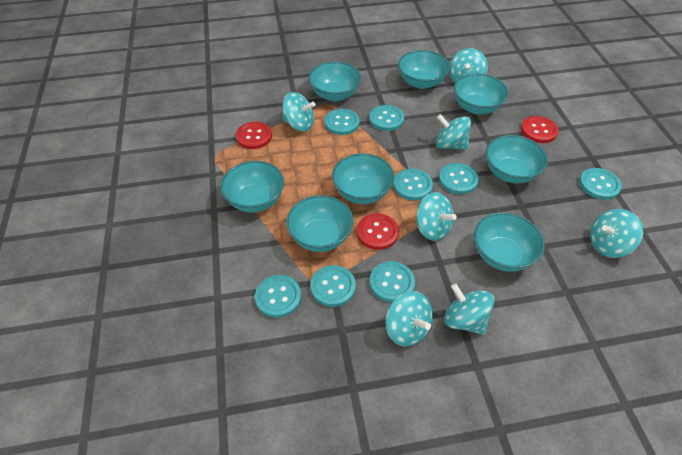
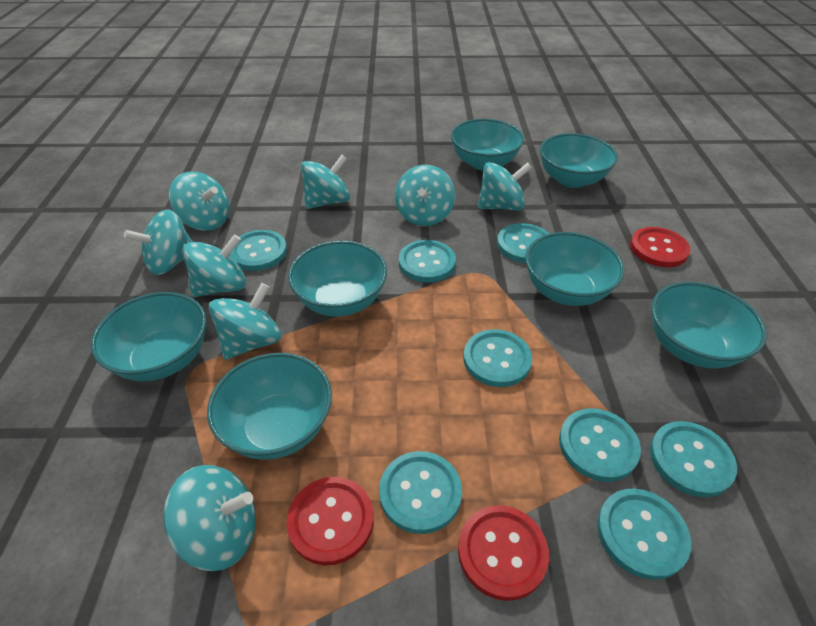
turquoise bowl: [220,161,284,212] [286,195,354,252] [309,61,361,101] [332,153,395,204] [398,50,450,89] [454,73,508,114] [474,212,545,272] [486,135,548,184] = 8 -> [91,292,206,381] [207,353,332,460] [288,241,387,317] [451,119,524,171] [525,232,624,306] [540,133,618,188] [651,282,766,368] = 7
turquoise spinning top: [282,92,315,131] [385,291,433,347] [416,192,457,241] [436,114,471,150] [444,283,495,335] [449,48,488,82] [590,209,643,258] = 7 -> [124,209,193,275] [163,465,256,571] [169,172,229,231] [183,235,246,297] [209,283,281,360] [301,155,350,209] [395,165,455,226] [478,162,532,210] = 8

